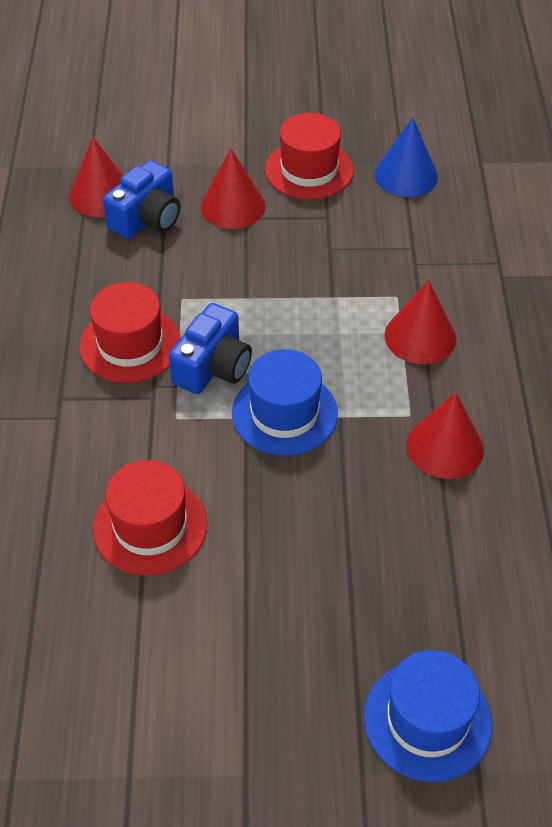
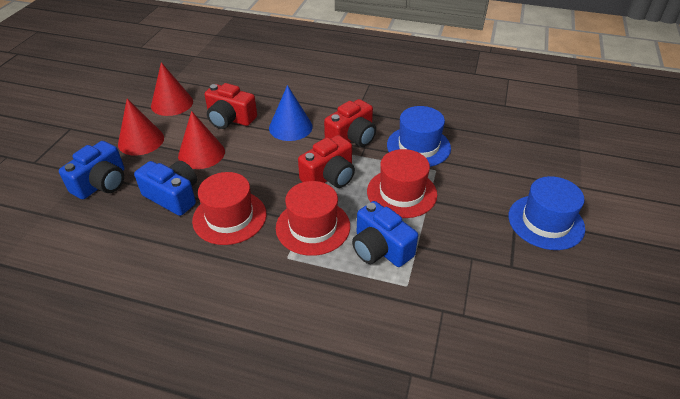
blue camera: [103,160,180,239] [169,303,252,394] = 2 -> [59,141,124,199] [134,161,197,216] [352,201,418,267] = 3
red camera: none = 0 -> [204,83,257,129] [298,135,355,188] [324,99,376,147] = 3
red cone: [69,137,124,217] [200,148,265,229] [385,280,456,364] [406,392,484,479] = 4 -> [118,99,164,156] [151,62,193,116] [178,111,225,169] = 3

